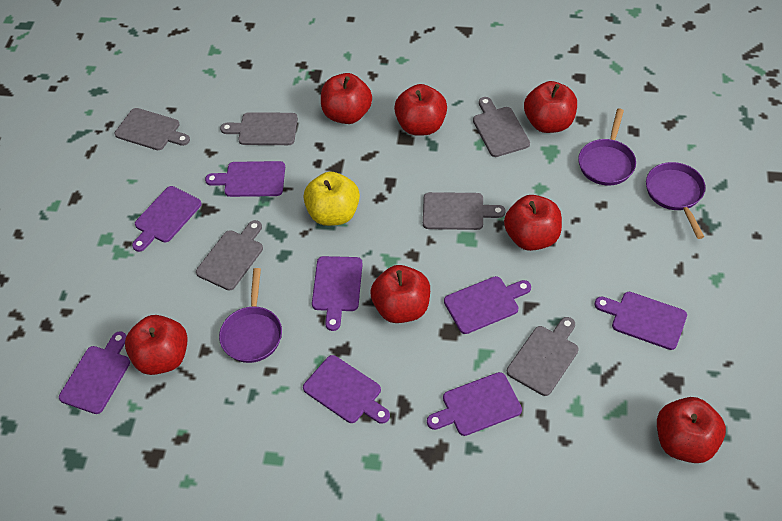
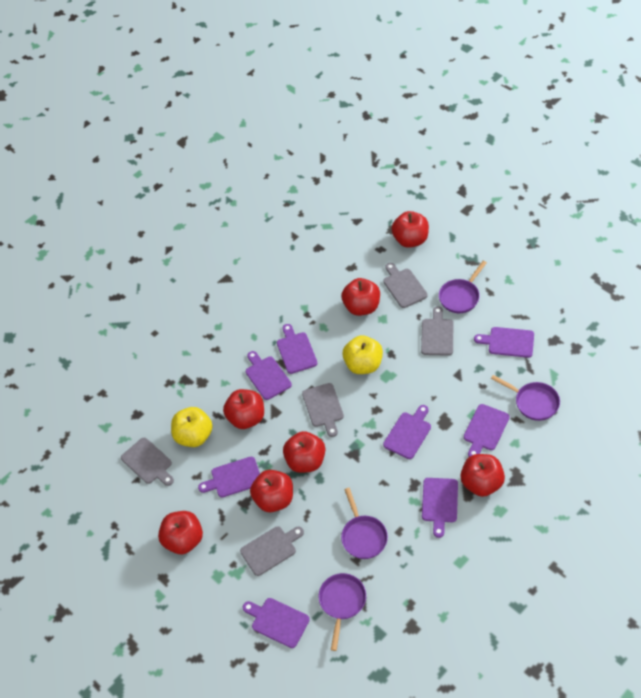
grey cutting board: [115,108,190,150] [196,220,263,290] [220,112,298,145] [423,192,505,230] [473,97,530,157] [507,317,579,396] = 6 -> [121,438,174,486] [240,526,304,576] [302,383,344,437] [384,263,428,308] [421,306,453,356] = 5
purple pan: [219,268,282,363] [578,108,636,186] [646,162,705,239] = 3 -> [318,573,366,651] [341,488,388,559] [439,261,487,313] [491,375,560,421] = 4
yellow apple: [303,172,360,226] = 1 -> [171,407,213,447] [342,335,383,374] = 2

